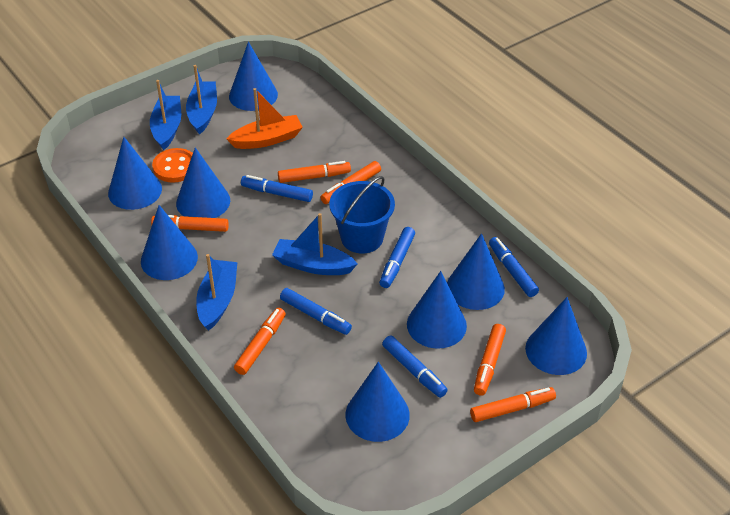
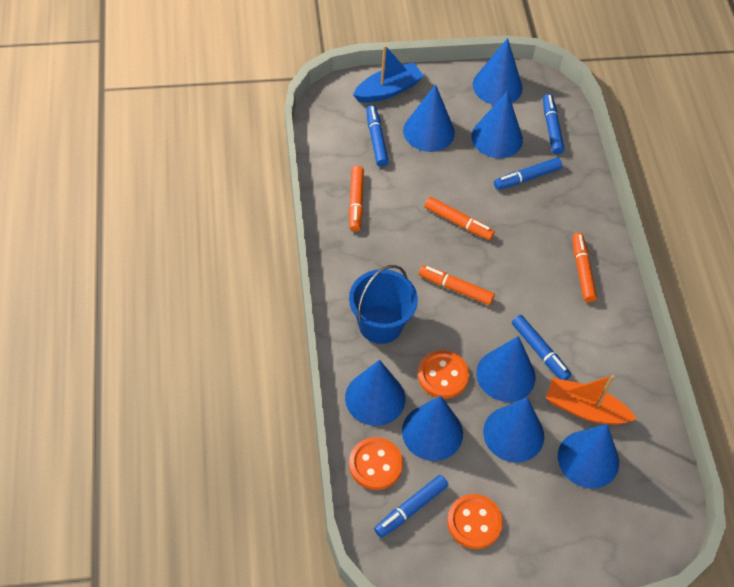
blue boat: [150,80,181,150] [186,65,217,135] [196,254,237,331] [272,213,357,275] = 4 -> [353,45,424,103] = 1
orange button: [152,148,193,182] = 1 -> [349,437,403,490] [418,350,469,399] [447,494,503,549] = 3
orange marker: [151,215,229,232] [234,308,286,375] [278,161,351,183] [320,161,381,204] [470,387,556,422] [474,324,506,396] = 6 -> [349,166,364,232] [419,265,495,305] [425,197,495,240] [572,233,597,302] = 4

